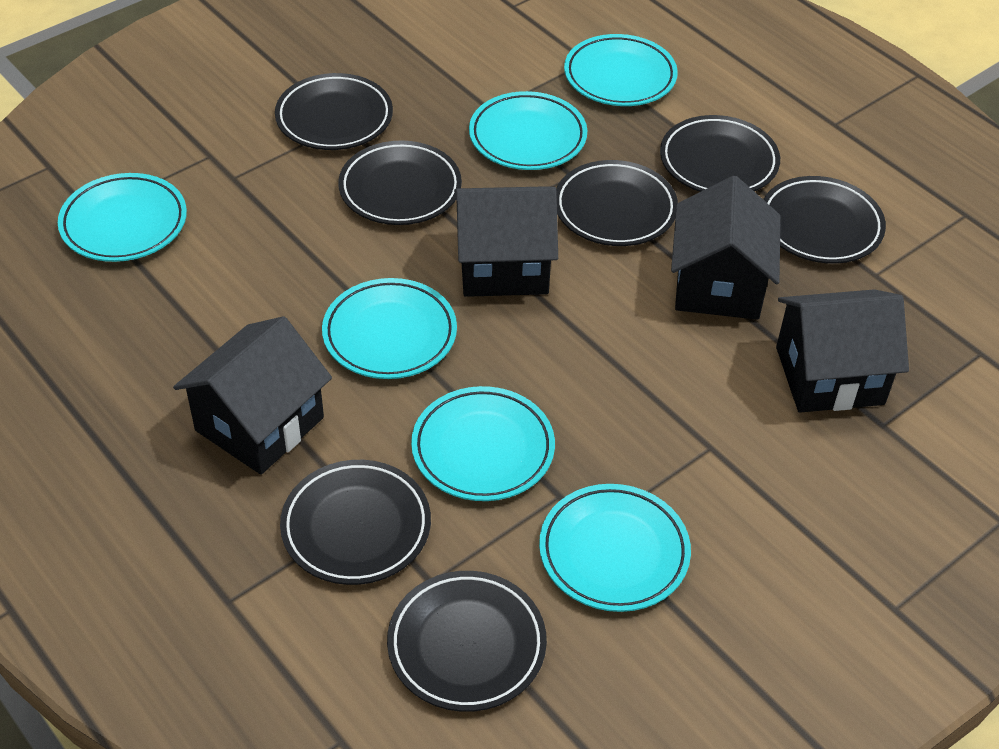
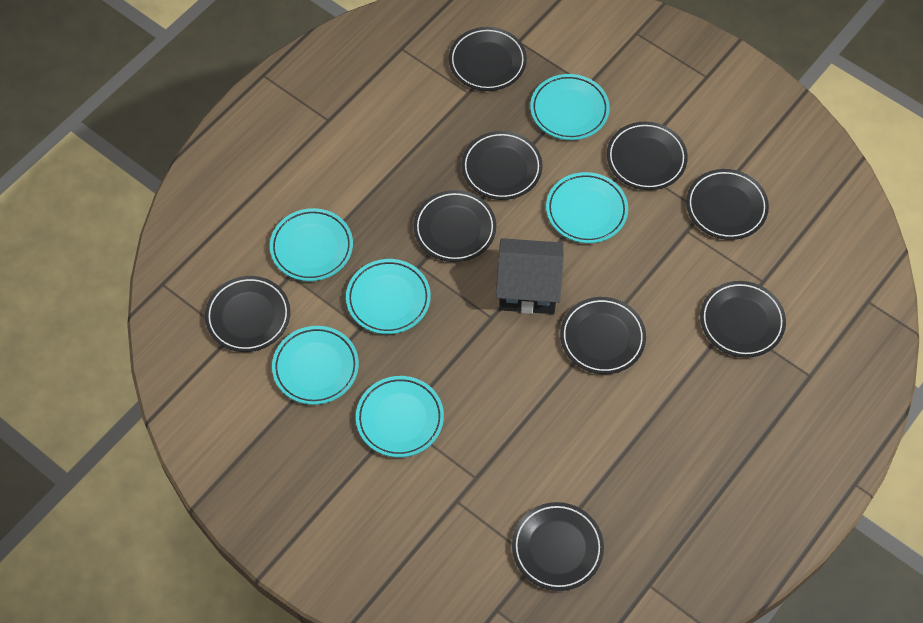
black house: [173,316,332,475] [454,186,558,297] [671,176,781,320] [776,289,909,413] = 4 -> [496,238,564,314] = 1
black plate: [275,73,393,150] [280,460,431,585] [338,141,462,225] [387,571,547,712] [556,160,678,246] [660,115,780,192] [763,176,886,264] = 7 -> [205,276,290,352] [414,190,496,262] [449,27,527,91] [461,131,543,200] [512,502,604,591] [560,297,646,374] [607,122,688,190] [686,169,769,240] [700,281,786,358] = 9

